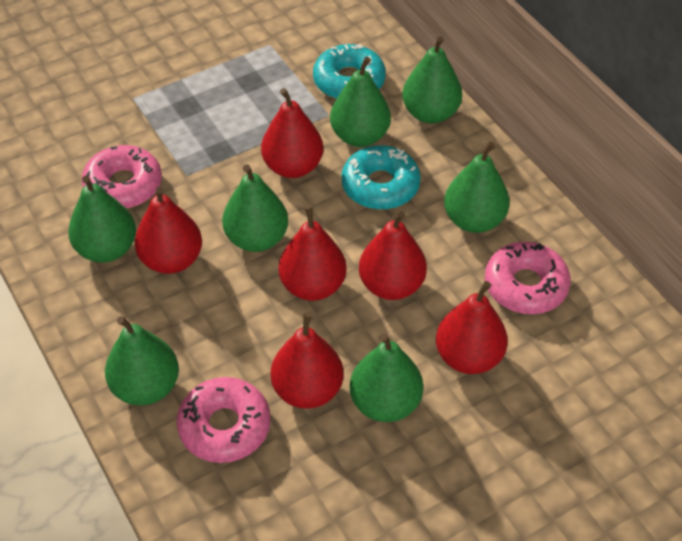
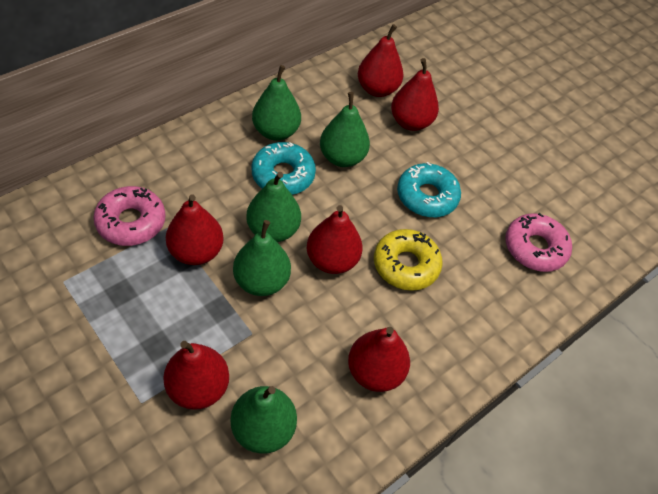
green pear: [68,176,136,263] [105,316,179,405] [222,165,288,252] [330,57,391,147] [350,333,423,422] [402,36,462,124] [444,141,510,233] = 7 -> [231,386,297,454] [233,220,291,296] [246,172,301,242] [252,65,301,141] [320,92,370,167] = 5
pink donut: [82,145,162,209] [177,377,271,463] [485,242,571,314] = 3 -> [93,186,166,246] [505,213,572,272] = 2
yellow donut: none = 0 -> [374,229,443,291] = 1

